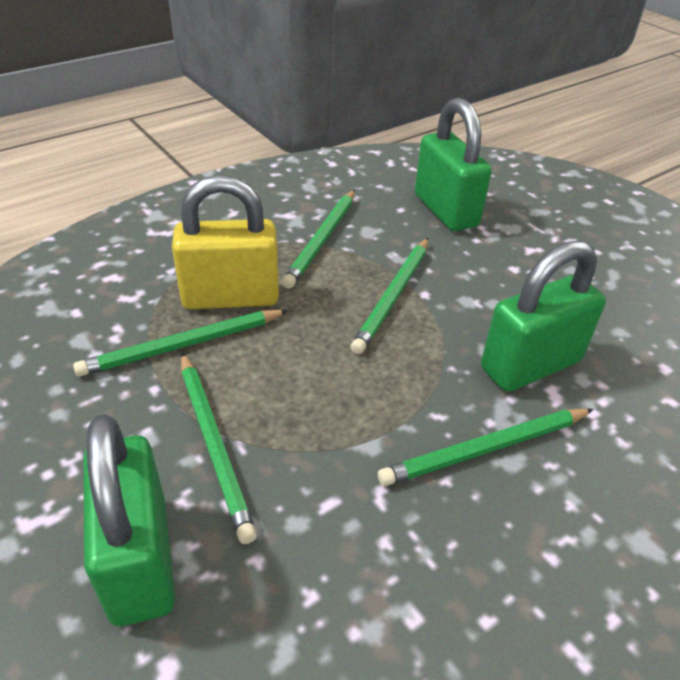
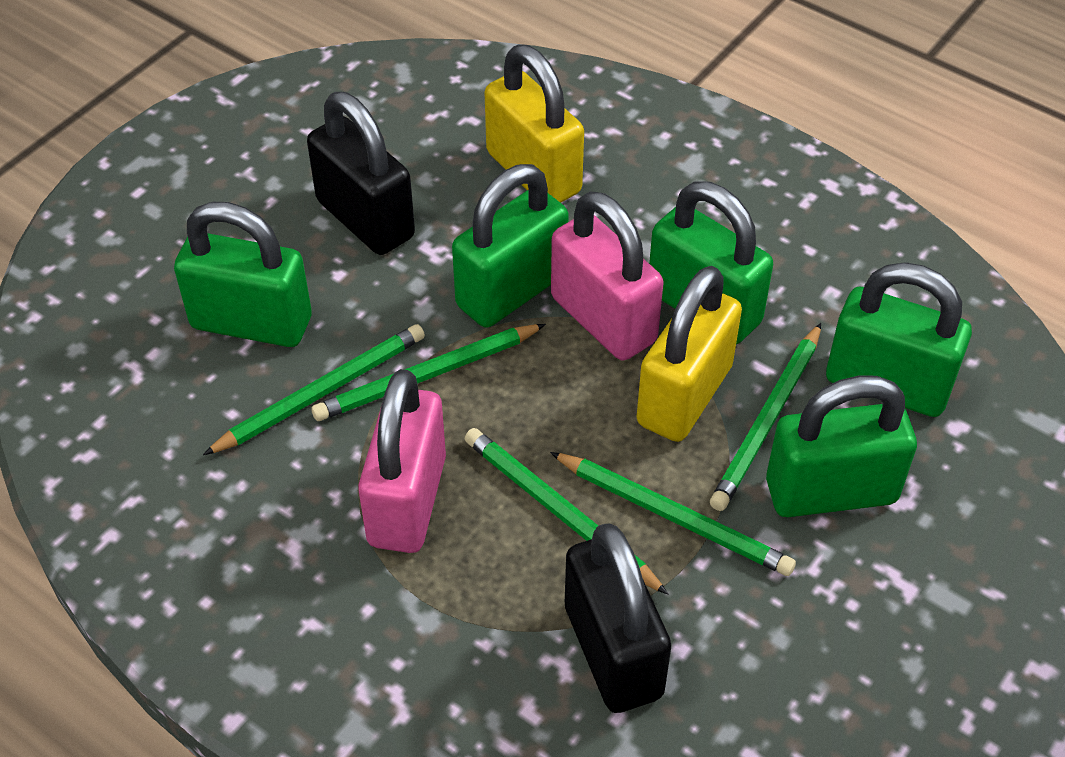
black padlock: none = 0 -> [307,92,415,255] [565,524,671,713] = 2
green padlock: [84,414,175,626] [415,98,492,231] [481,240,606,392] = 3 -> [174,202,312,347] [452,164,569,328] [649,182,773,344] [766,375,917,517] [826,262,972,417] = 5
pink padlock: none = 0 -> [358,369,446,553] [551,191,663,361] = 2
yellow padlock: [172,175,279,309] = 1 -> [485,45,584,203] [637,266,742,442] = 2

